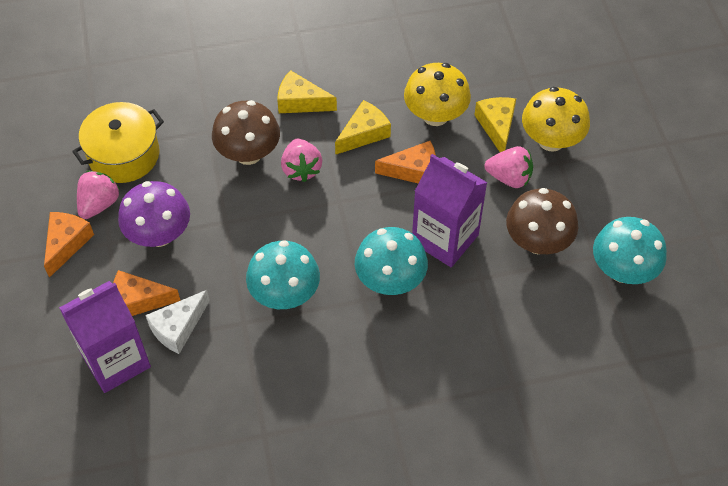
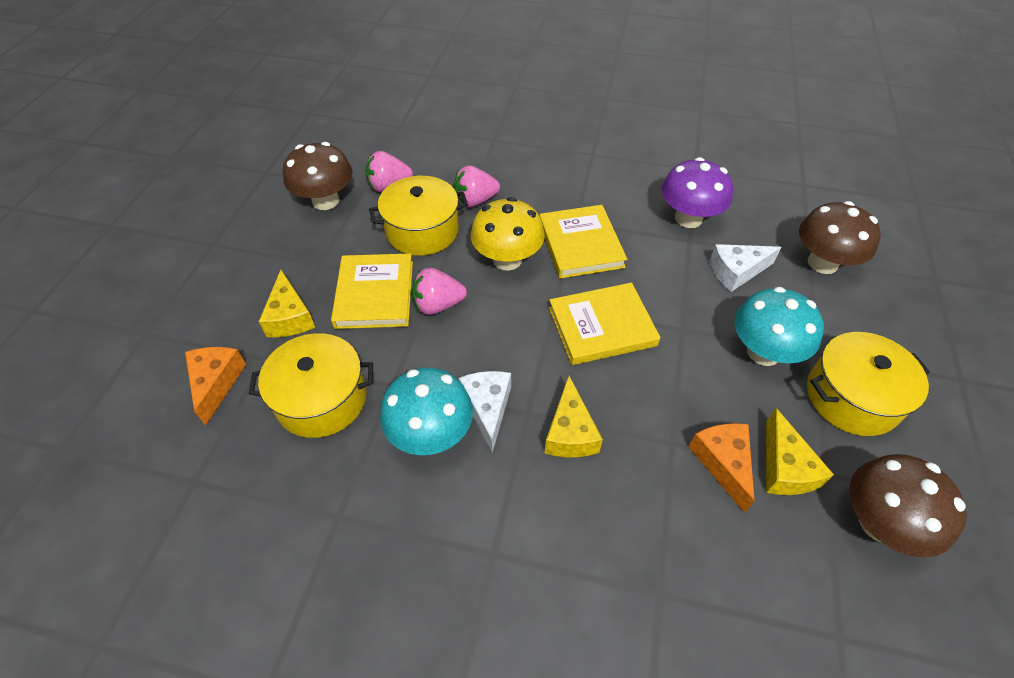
brown mushroom: [212,100,280,165] [506,188,578,254] = 2 -> [283,142,353,210] [799,201,881,274] [850,454,967,558] = 3
orange cheese: [44,212,94,278] [113,270,181,316] [375,141,436,183] = 3 -> [185,347,246,426] [689,423,755,513] = 2
purple carton: [59,281,151,393] [412,154,487,267] = 2 -> none = 0
turquoise mushroom: [246,240,320,309] [355,227,428,295] [593,217,667,284] = 3 -> [380,368,473,455] [734,287,824,366] = 2
white cheese: [145,290,210,354] = 1 -> [459,371,511,453] [709,244,782,292] = 2
yellow book: none = 0 -> [331,253,413,329] [540,205,627,279] [549,283,660,365] = 3
yellow mushroom: [404,63,471,126] [522,87,590,152] = 2 -> [471,197,545,271] = 1
yellow pot: [72,102,164,183] = 1 -> [249,333,373,438] [369,176,468,256] [807,332,930,436] = 3

